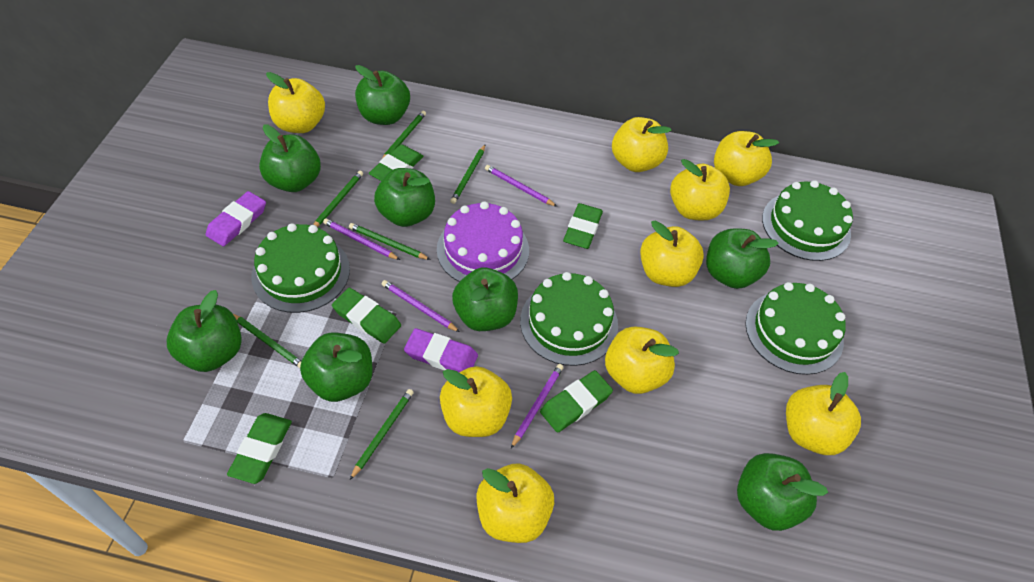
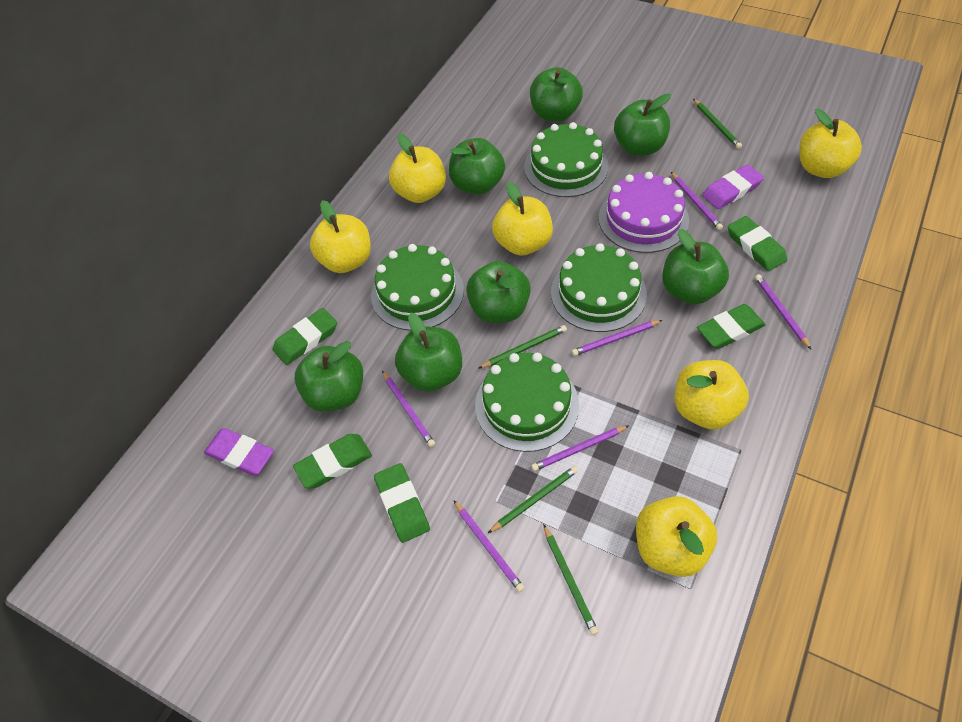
green apple: [167,290,242,372] [259,125,321,192] [300,333,373,402] [355,65,410,125] [374,168,435,227] [452,268,518,331] [706,228,779,289] [737,453,828,531] = 8 -> [294,341,363,412] [395,312,462,392] [449,138,505,195] [466,261,531,323] [530,67,583,122] [614,93,671,156] [662,229,729,304] = 7
green pencil: [233,314,301,368] [313,171,363,227] [349,223,431,260] [350,389,414,480] [382,111,426,159] [450,145,485,204] = 6 -> [478,325,567,369] [488,466,578,533] [543,524,598,635] [693,99,742,149] = 4
purple pencil: [323,218,400,260] [382,280,460,332] [485,165,557,207] [511,364,564,448] = 4 -> [382,371,435,447] [454,501,525,592] [531,426,628,471] [572,320,662,356] [671,172,723,230] [755,274,811,349] = 6
yellow apple: [266,72,325,133] [440,366,512,437] [476,463,554,543] [605,326,679,394] [612,117,671,172] [640,220,704,287] [670,159,730,220] [714,131,779,186] [786,372,861,455] = 9 -> [310,200,371,273] [389,134,446,203] [492,182,553,256] [636,496,717,577] [675,360,749,430] [799,109,862,178] = 6

